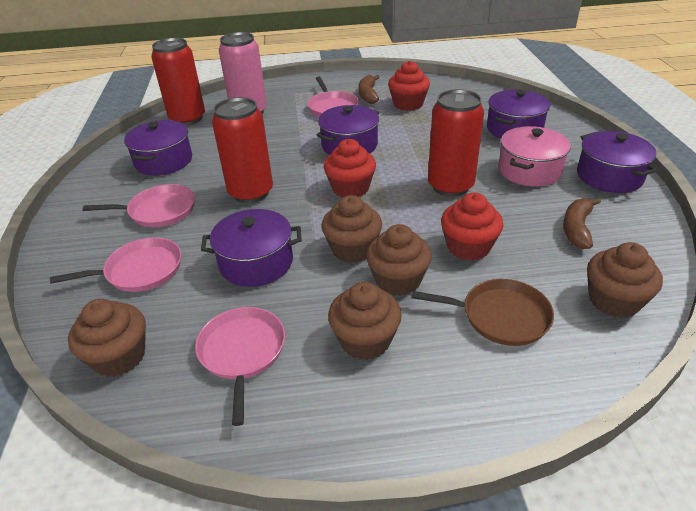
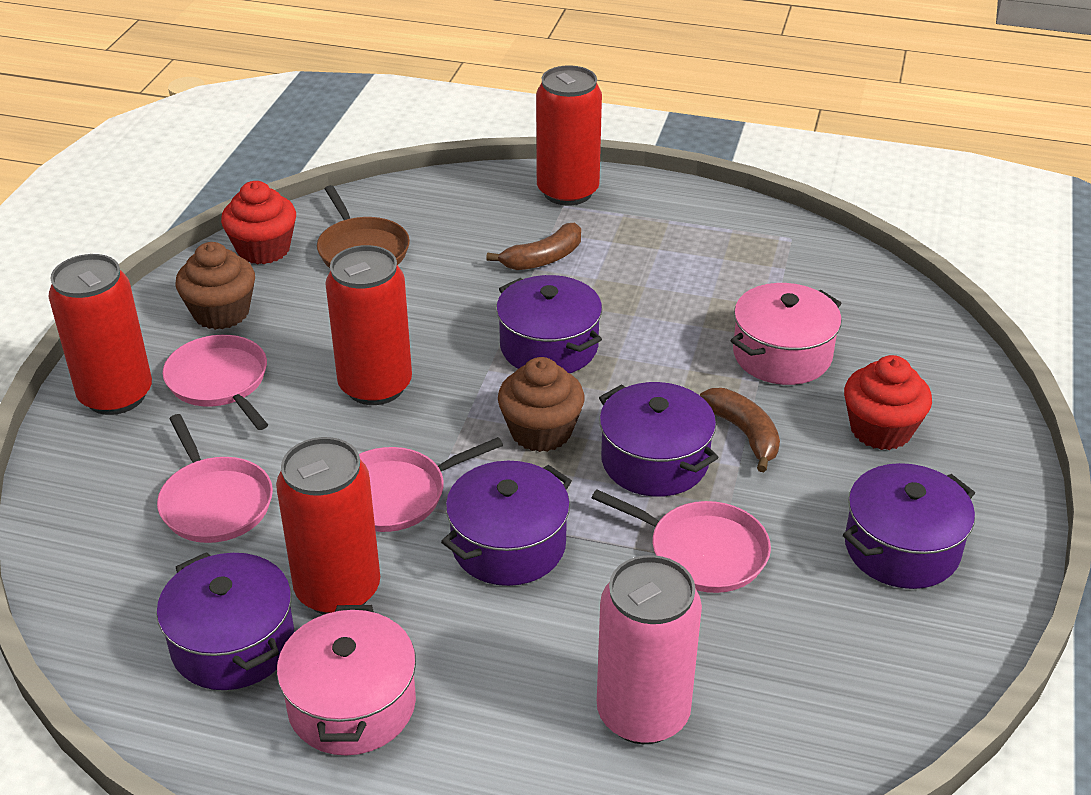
brown cupcake: [68,299,146,377] [322,195,382,263] [328,282,402,360] [366,224,432,296] [587,242,663,318] = 5 -> [175,242,255,330] [498,357,585,452] = 2
pink pot: [498,126,571,187] = 1 -> [277,605,416,756] [730,283,842,385] = 2
red can: [151,38,205,126] [212,97,273,203] [428,89,484,197] = 3 -> [48,254,152,415] [276,437,380,615] [325,245,412,405] [536,65,602,206] = 4
red cupcake: [324,139,376,197] [388,61,430,111] [441,193,504,261] = 3 -> [221,181,296,264] [844,355,932,450] = 2

